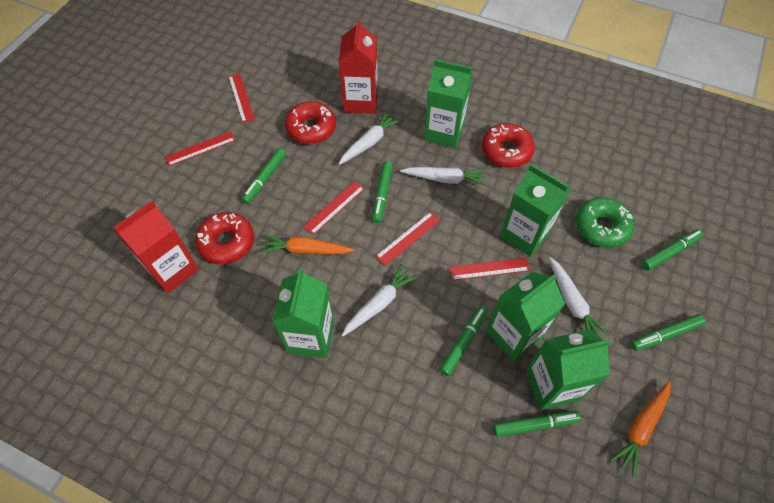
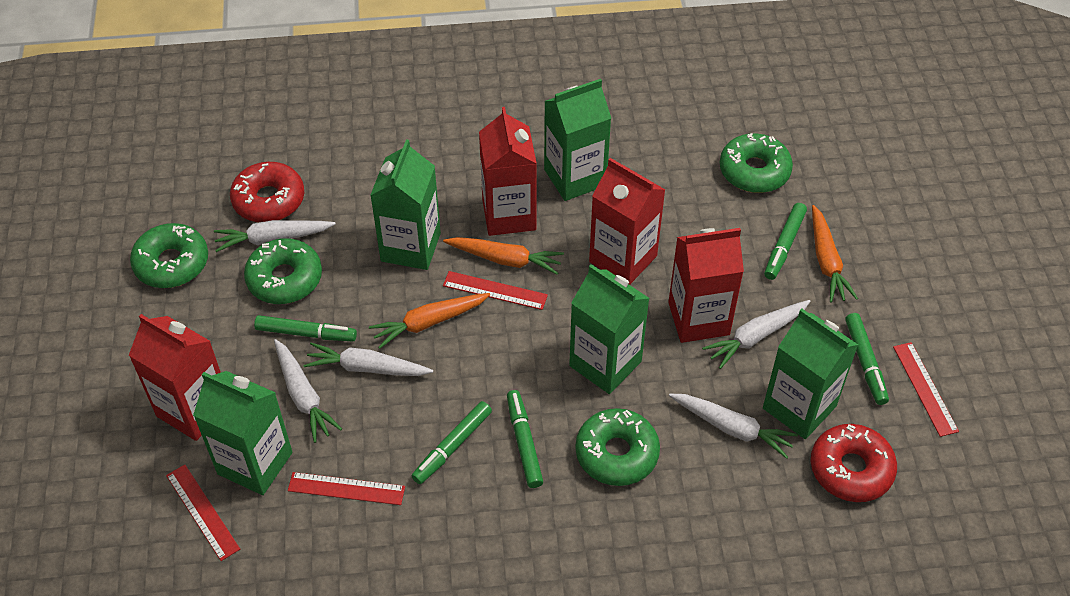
green donut: [576,197,634,248] = 1 -> [130,223,208,288] [244,238,322,304] [575,408,660,486] [720,133,793,193] = 4
green marker: [242,148,286,204] [372,161,393,223] [439,306,488,376] [493,411,581,437] [631,314,706,351] [641,229,703,271] = 6 -> [254,315,357,341] [412,401,492,484] [507,390,543,488] [764,203,807,280] [845,313,889,405] = 5
orange carrot: [261,234,354,255] [610,381,671,477] = 2 -> [369,293,490,349] [443,237,564,275] [812,205,858,303] = 3
red carton: [113,201,199,294] [339,19,378,114] = 2 -> [129,314,221,441] [479,107,537,236] [589,158,665,285] [668,228,744,343] = 4
red donut: [195,212,254,264] [285,101,336,144] [482,123,535,168] = 3 -> [230,162,304,223] [810,424,897,502] = 2
red ruler: [165,131,236,166] [228,74,255,123] [303,181,365,235] [375,212,440,266] [449,258,530,280] = 5 -> [166,465,240,561] [288,472,405,505] [443,271,548,310] [893,342,959,437] = 4
white carrot: [339,111,402,165] [342,264,417,336] [400,167,486,186] [549,257,610,337] = 4 -> [214,220,336,252] [274,339,342,443] [304,343,433,376] [669,394,798,459] [702,300,810,369] = 5

